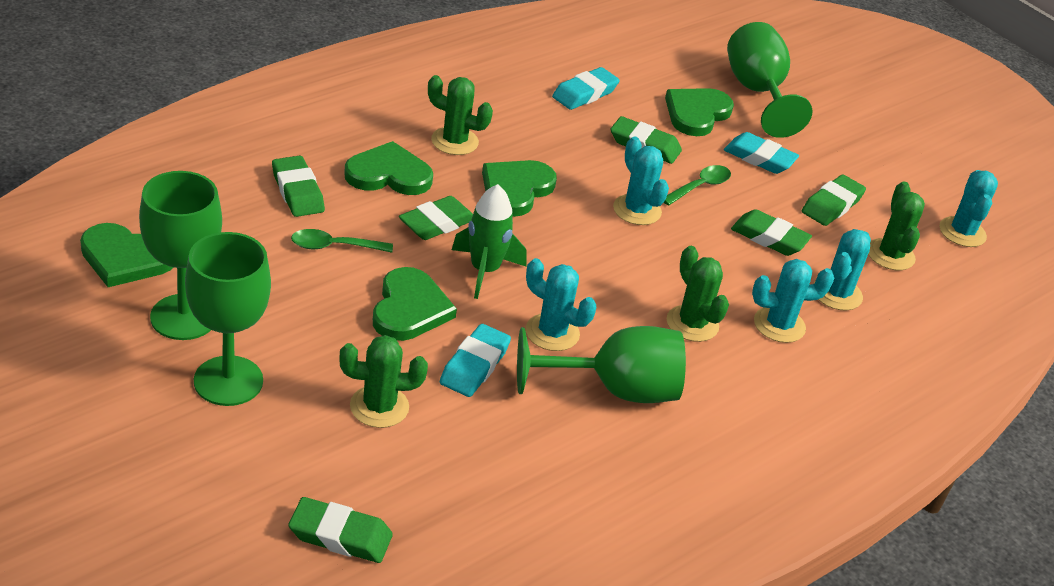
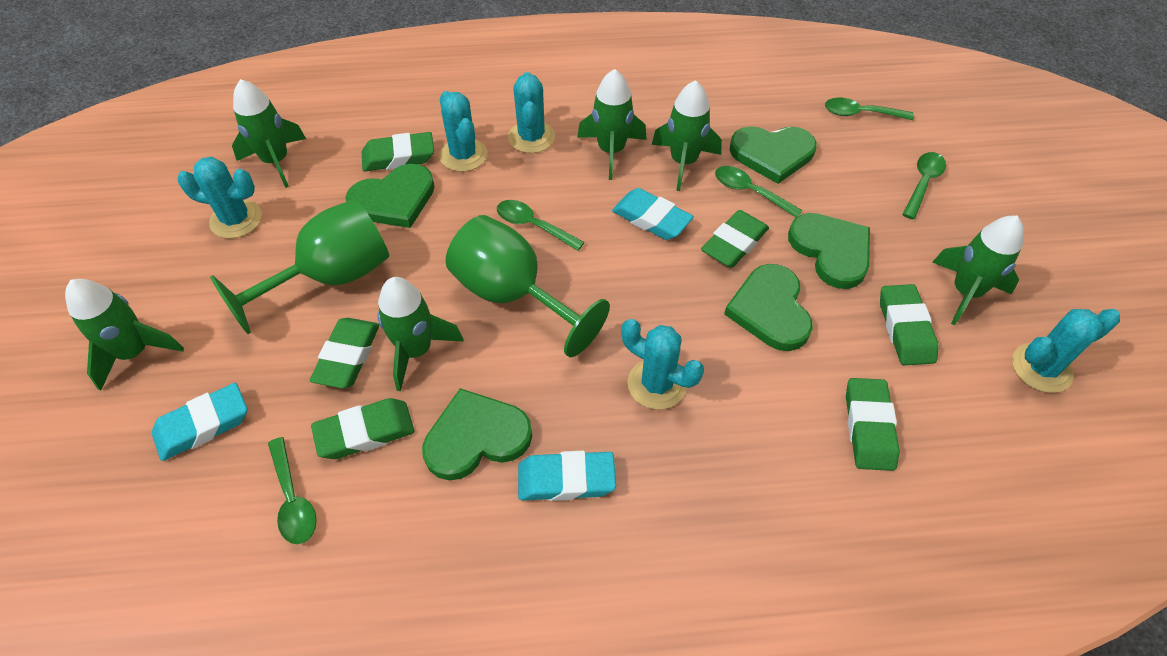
green cactus: [339,335,428,428] [428,75,493,155] [667,246,729,342] [868,181,925,270] = 4 -> none = 0
green goblet: [139,171,222,340] [185,232,271,406] [517,326,686,403] [727,22,813,138] = 4 -> [210,199,389,334] [446,215,610,357] = 2
green rocket: [452,184,527,299] = 1 -> [65,279,184,391] [232,79,306,188] [377,277,464,391] [577,69,647,180] [652,80,722,191] [932,216,1024,325] = 6
green spoon: [291,229,393,253] [664,165,731,206] = 2 -> [268,437,317,544] [497,200,584,251] [715,166,802,218] [825,98,914,120] [902,152,946,219] = 5

